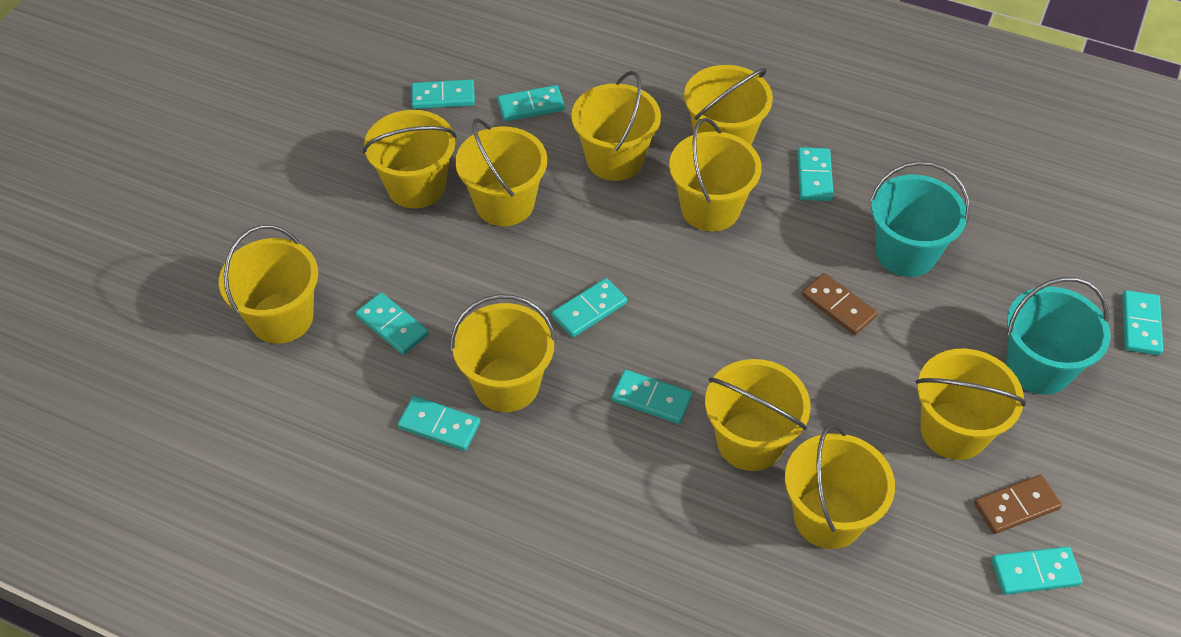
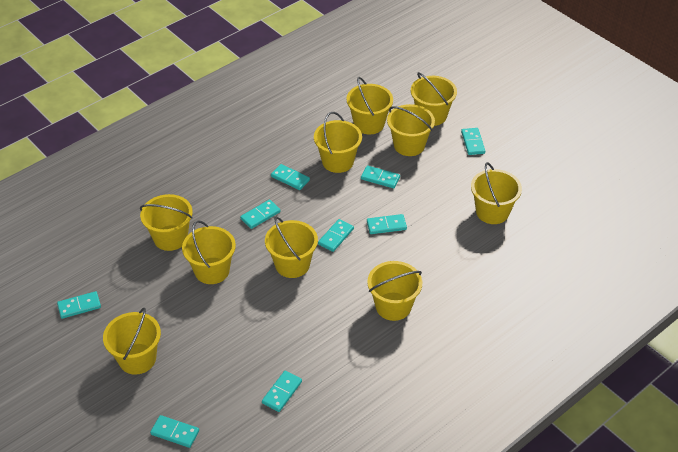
brown domino: [802,273,878,335] [974,475,1062,534] = 2 -> none = 0
turquoise bucket: [870,161,970,277] [1006,277,1111,395] = 2 -> none = 0

